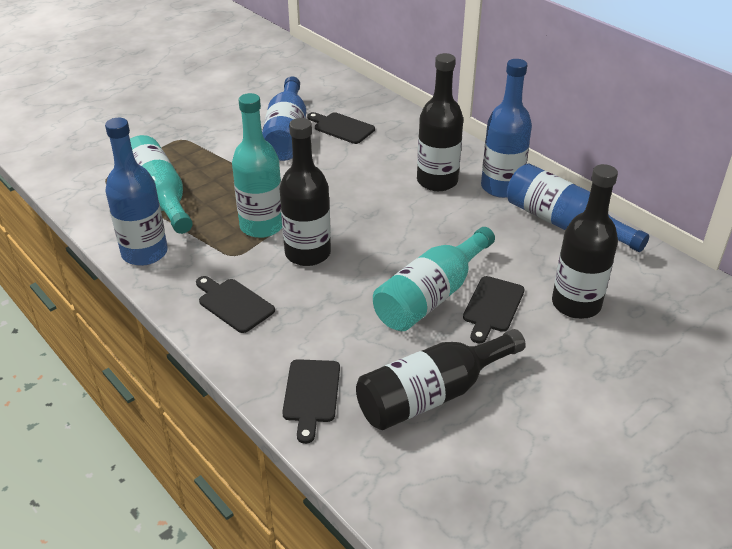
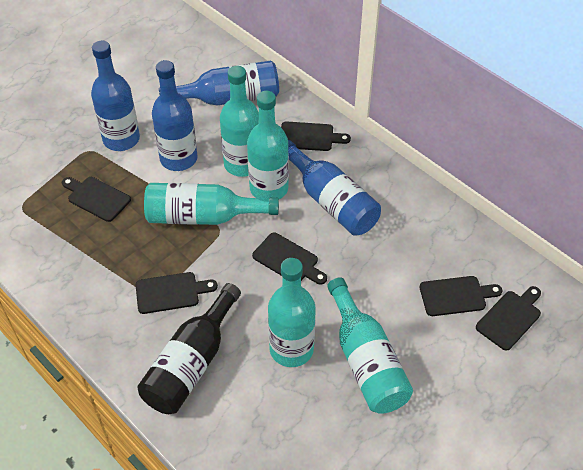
black bottle: [280,118,331,266] [356,329,526,430] [417,53,463,191] [552,164,618,319] = 4 -> [137,283,241,414] = 1
black cutting board: [196,276,275,333] [282,359,340,444] [307,112,375,144] [463,276,525,343] = 4 -> [62,177,131,222] [136,272,218,314] [252,232,327,285] [281,121,351,151] [420,276,502,316] [476,286,541,351] = 6
turquoise bottle: [130,135,193,234] [232,93,282,238] [373,227,495,331] = 3 -> [144,183,279,225] [220,66,259,177] [247,91,289,199] [268,258,316,367] [327,277,413,414] = 5

